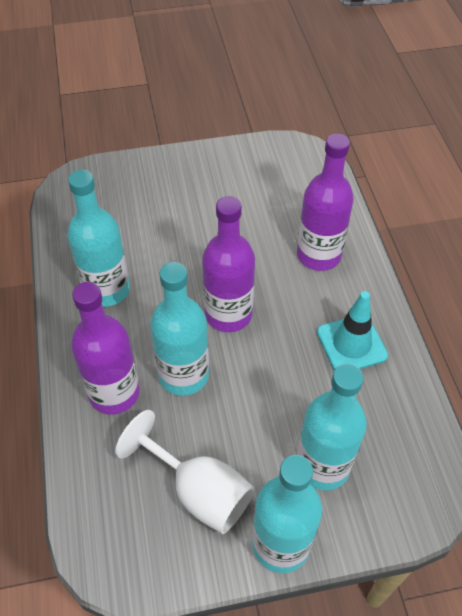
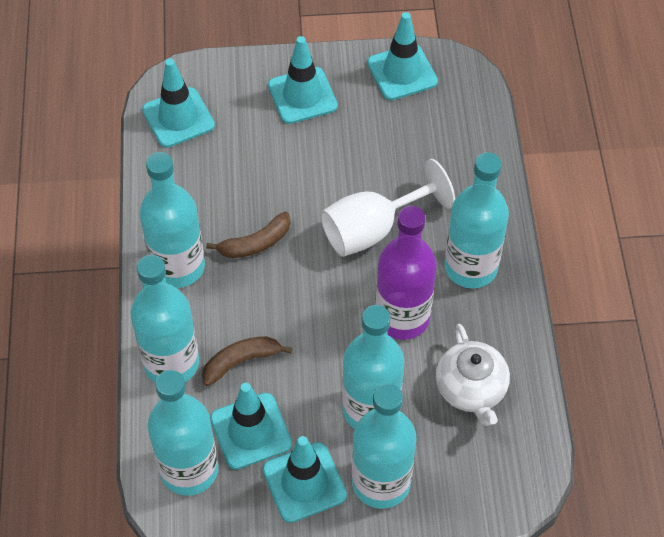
brown banana: none = 0 -> [202,336,292,386] [206,212,290,258] = 2
purple bottle: [71,282,140,414] [202,196,255,332] [297,134,354,271] = 3 -> [375,206,437,340] = 1
turquoise bottle: [68,170,130,307] [150,262,209,396] [252,455,322,573] [297,364,367,490] = 4 -> [131,255,199,382] [139,152,205,288] [148,370,218,496] [342,305,404,429] [352,384,416,509] [444,152,509,289] = 6
turquoise traffic cone: [317,291,388,370] = 1 -> [142,59,215,148] [210,383,292,470] [262,436,347,523] [268,36,338,124] [367,12,438,100] = 5
white teapot: none = 0 -> [436,324,510,426] = 1

